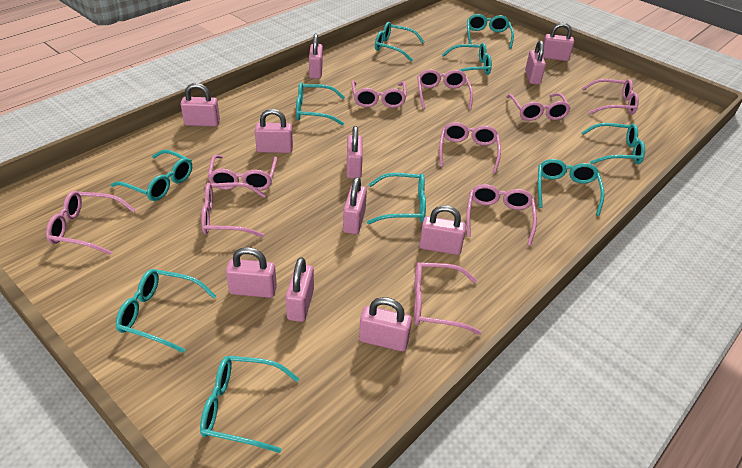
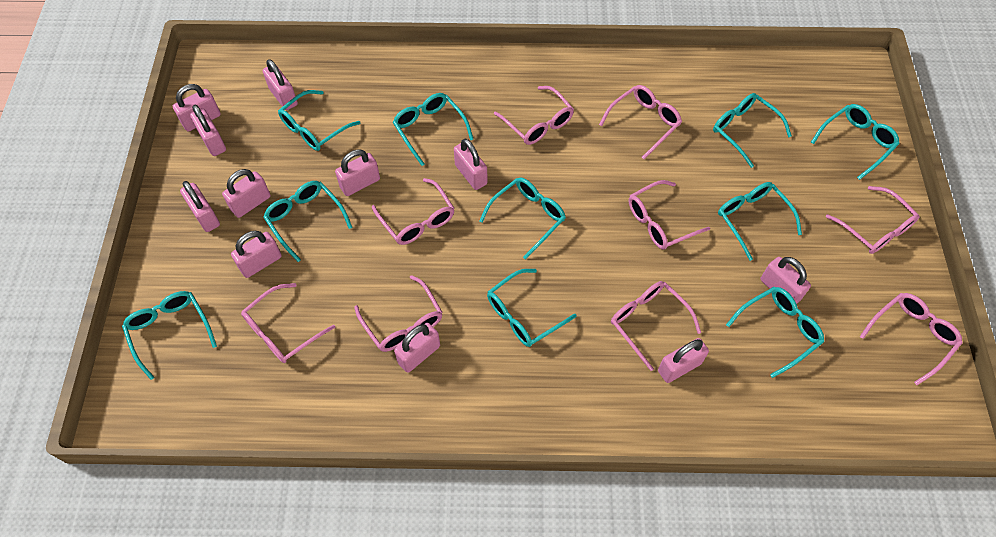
pink glasses: [46,191,136,255] [201,182,266,237] [208,155,277,191] [351,80,407,108] [414,262,481,335] [417,69,473,110] [439,122,501,174] [466,184,537,246] [506,93,571,121] [582,79,639,114] = 10 -> [241,283,335,363] [354,275,443,352] [372,178,455,245] [494,86,574,145] [599,85,682,159] [611,281,701,371] [629,180,710,250] [826,186,919,254] [860,293,962,385] = 9

